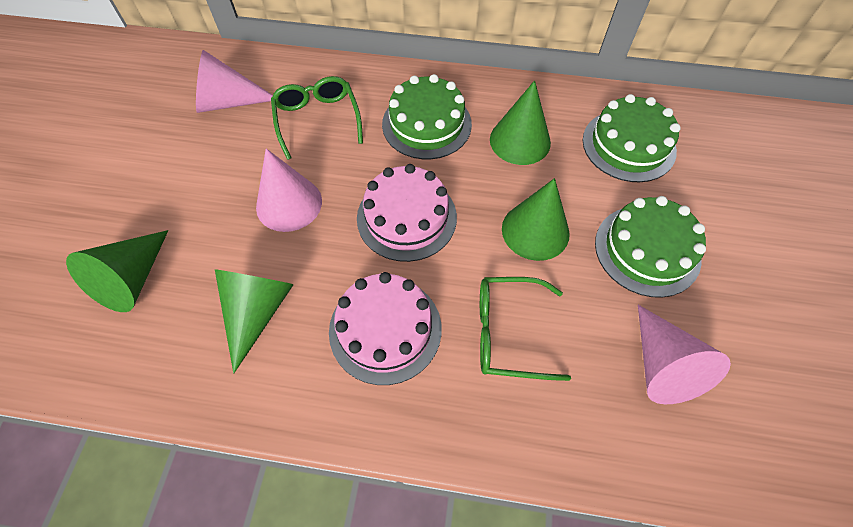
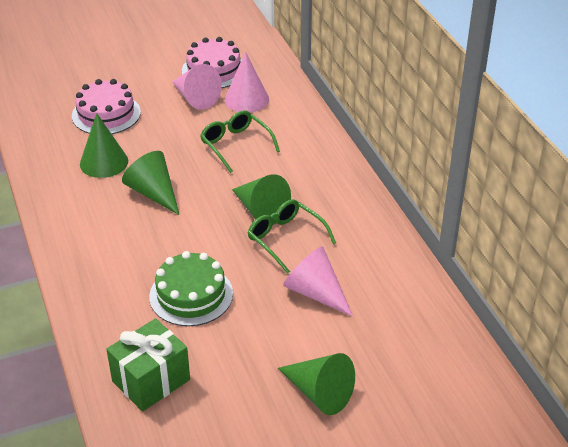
green cake: [382,74,472,159] [583,94,681,182] [595,196,706,298] = 3 -> [149,251,233,326] = 1
green gift: none = 0 -> [106,318,190,411] = 1

